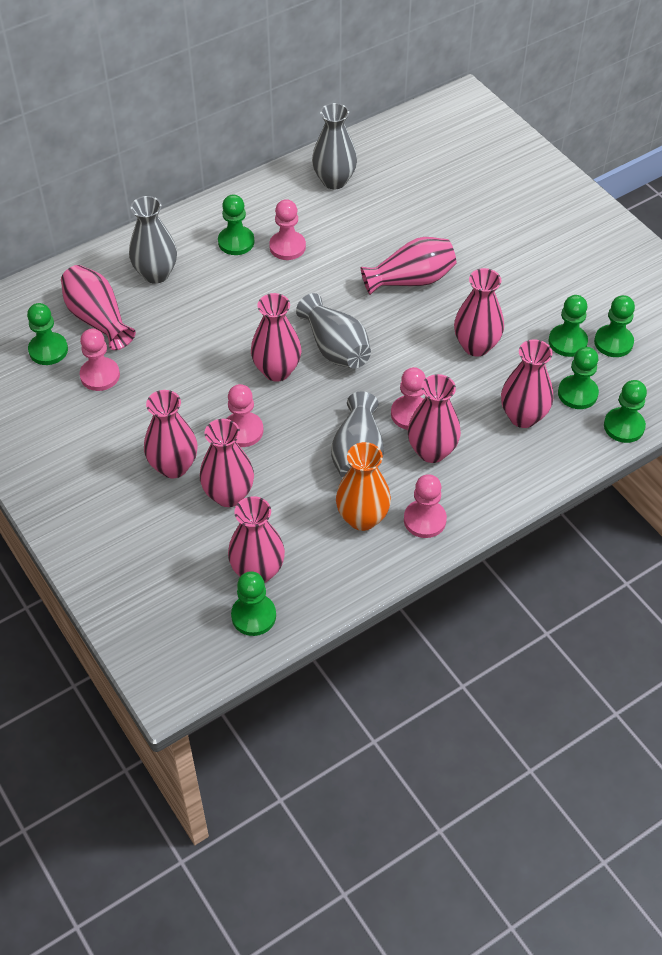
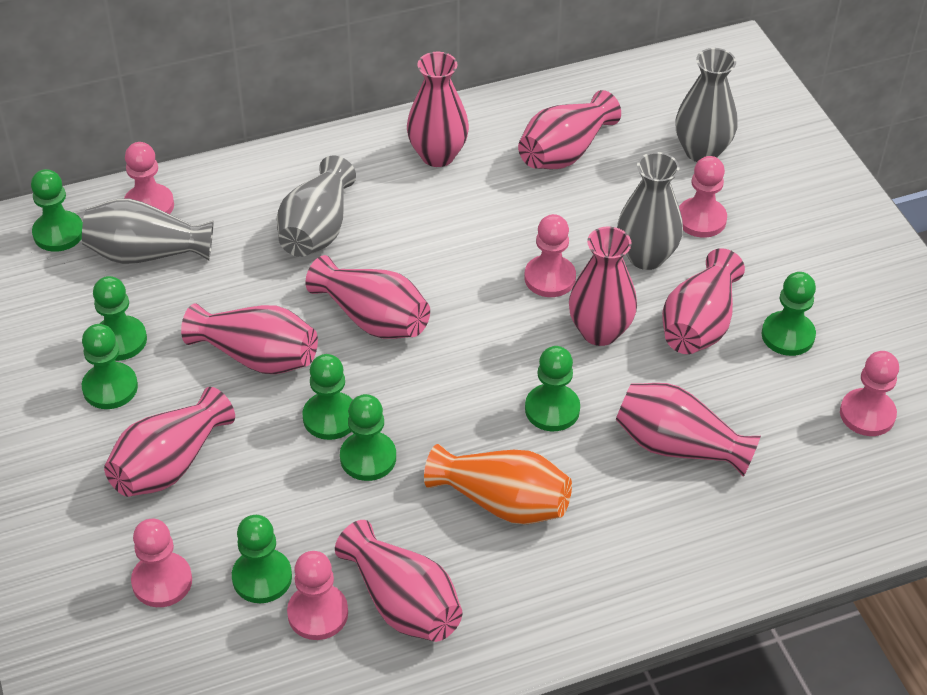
green pawn: [27,303,68,365] [218,195,254,255] [231,571,276,636] [549,295,588,357] [558,347,599,409] [594,295,635,357] [604,380,647,443] = 7 -> [31,169,83,252] [82,324,138,409] [93,276,147,361] [232,515,292,603] [302,354,353,440] [340,394,396,481] [525,346,580,431] [762,272,816,356] = 8
pink pawn: [80,329,120,391] [226,384,263,447] [269,199,306,260] [391,367,426,430] [404,474,447,538] = 5 -> [124,142,174,214] [131,519,192,607] [287,551,348,640] [524,214,576,297] [679,156,727,238] [840,351,899,436] = 6

